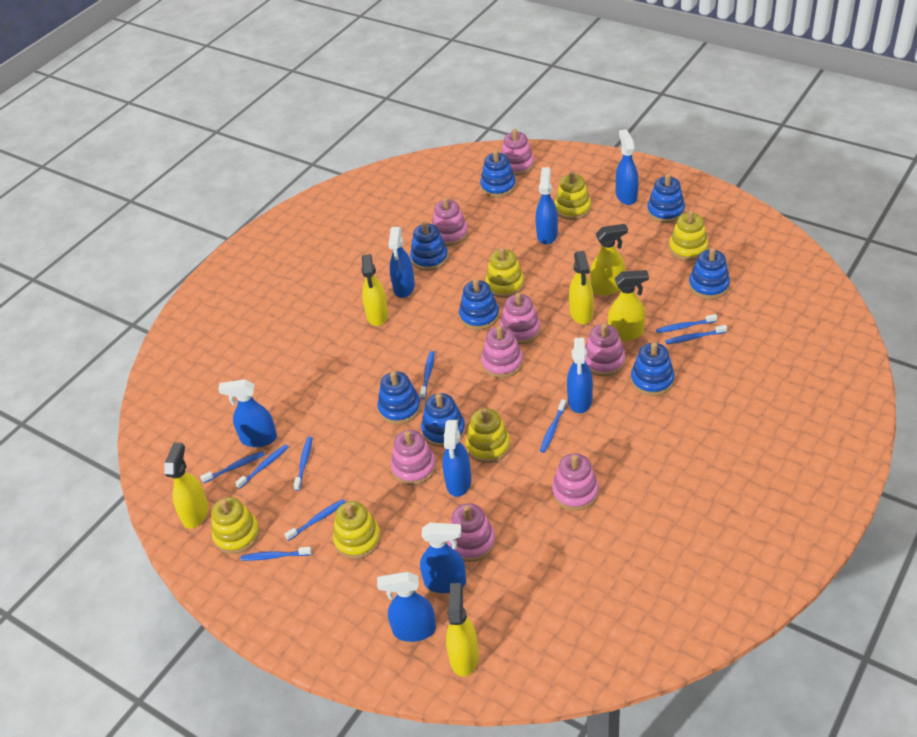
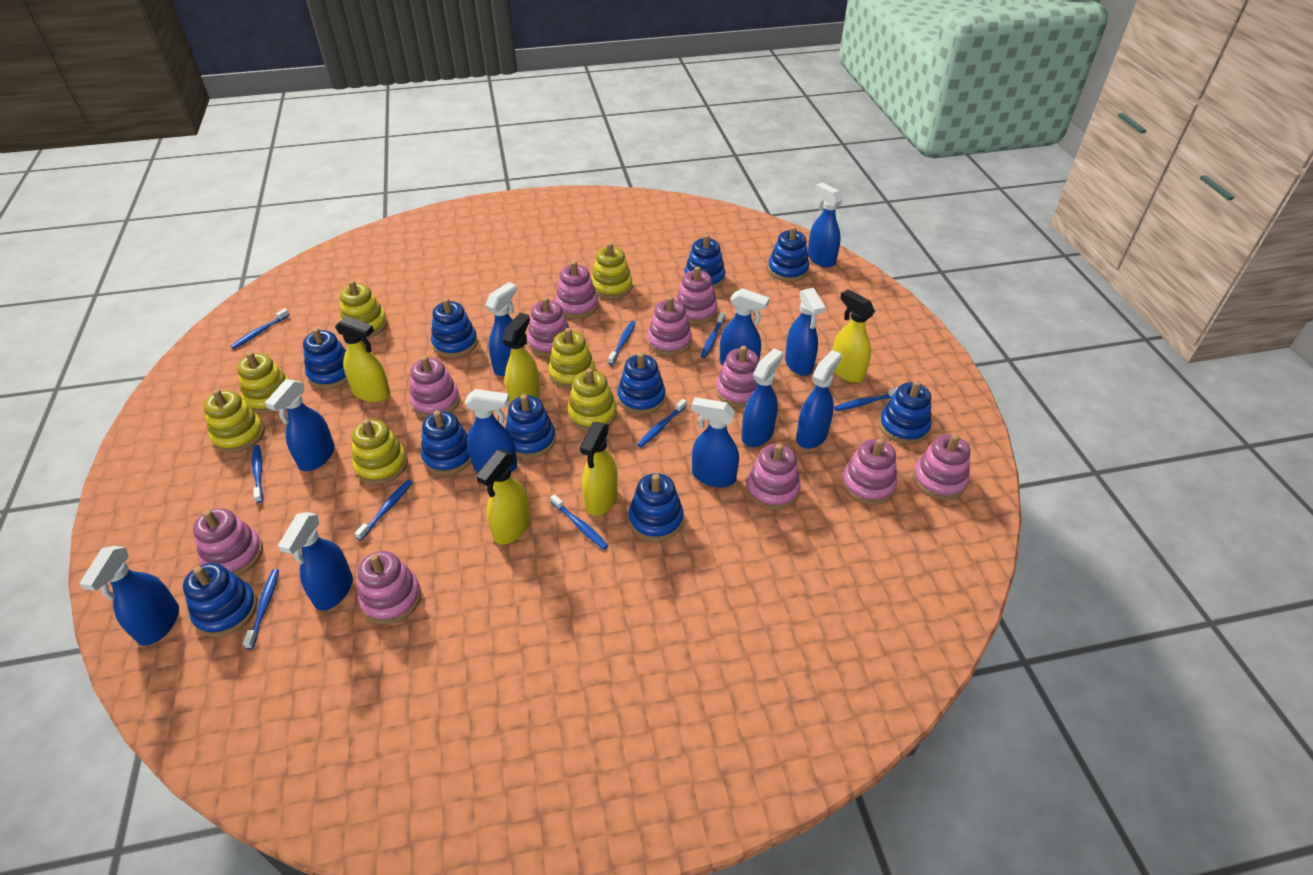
blue spray bottle: [218,379,277,447] [377,572,436,642] [388,227,415,298] [420,523,466,593] [443,420,471,497] [536,167,558,244] [567,338,593,413] [616,129,639,205] = 8 -> [79,546,179,646] [265,379,335,471] [278,512,353,611] [465,389,517,472] [486,282,525,376] [691,397,739,487] [720,288,769,365] [741,348,783,447] [785,288,825,376] [796,350,842,449] [808,183,843,267] = 11
blue stacking toy: [378,371,421,424] [410,222,448,271] [421,393,465,447] [459,279,499,330] [480,150,516,197] [631,342,675,396] [647,174,685,223] [689,248,730,299] = 8 -> [183,563,258,637] [303,328,348,389] [421,410,472,475] [431,298,478,358] [506,394,556,459] [618,352,665,415] [629,473,683,542] [684,234,725,289] [768,226,809,282] [879,381,931,444] = 10
pink stacking toy: [391,430,436,485] [432,197,468,246] [447,503,495,562] [481,326,523,378] [500,293,541,344] [501,129,534,176] [552,453,599,511] [585,323,625,376] = 8 -> [193,508,263,576] [357,551,421,624] [410,356,460,418] [527,297,570,357] [555,261,598,319] [647,296,692,356] [676,266,717,324] [716,346,759,408] [746,444,801,510] [842,439,897,505] [913,434,970,500] = 11
yellow spray bottle: [164,443,209,529] [361,254,388,326] [446,583,479,677] [569,251,594,324] [590,224,628,295] [608,270,649,341] = 6 -> [335,316,391,402] [476,450,530,545] [502,313,540,405] [580,422,618,516] [832,290,875,383] = 5
yellow stacking toy: [211,497,260,554] [333,501,381,559] [465,408,511,463] [485,247,524,298] [554,171,591,220] [669,210,708,261] = 6 -> [204,389,265,453] [237,352,288,414] [340,280,387,338] [352,419,408,484] [548,328,595,389] [568,368,617,431] [591,243,633,299] = 7

